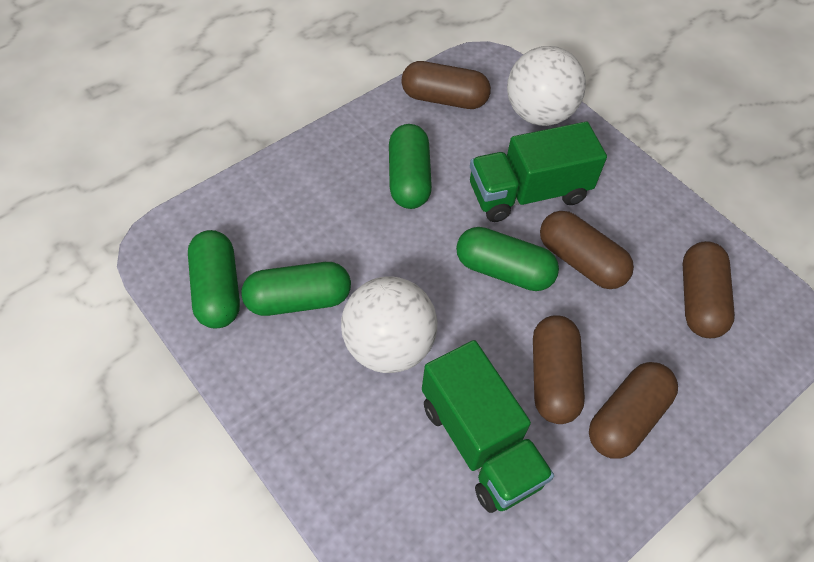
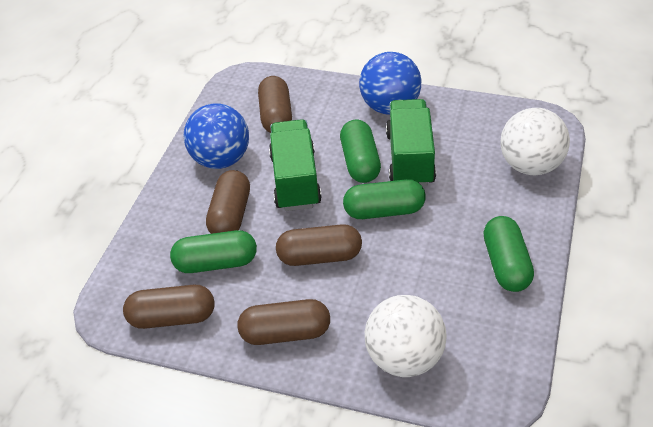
blue ball: none = 0 -> [184,103,249,169] [359,52,421,115] = 2

